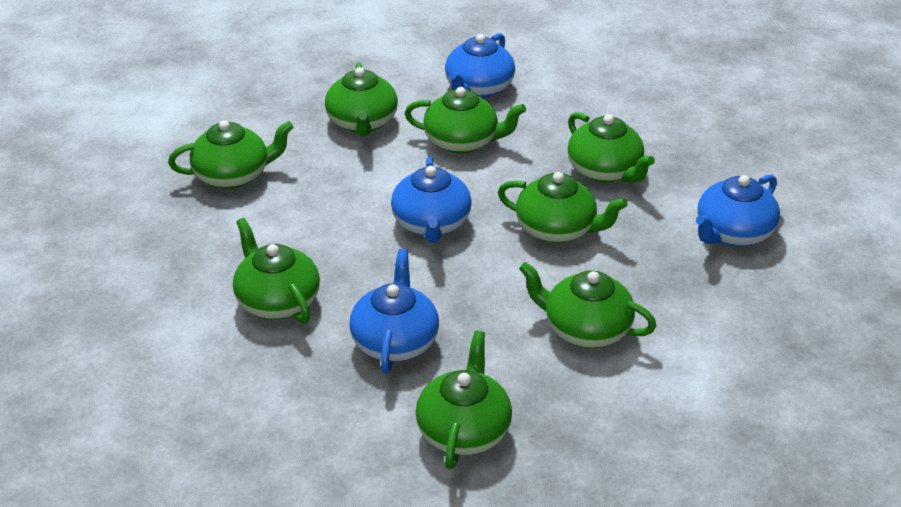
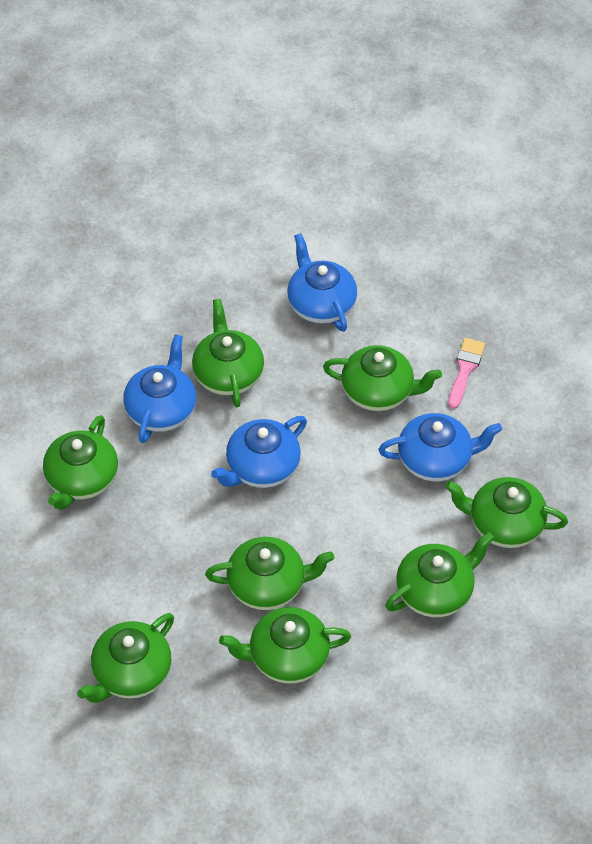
pink brush: none = 0 -> [448,338,485,409] = 1

